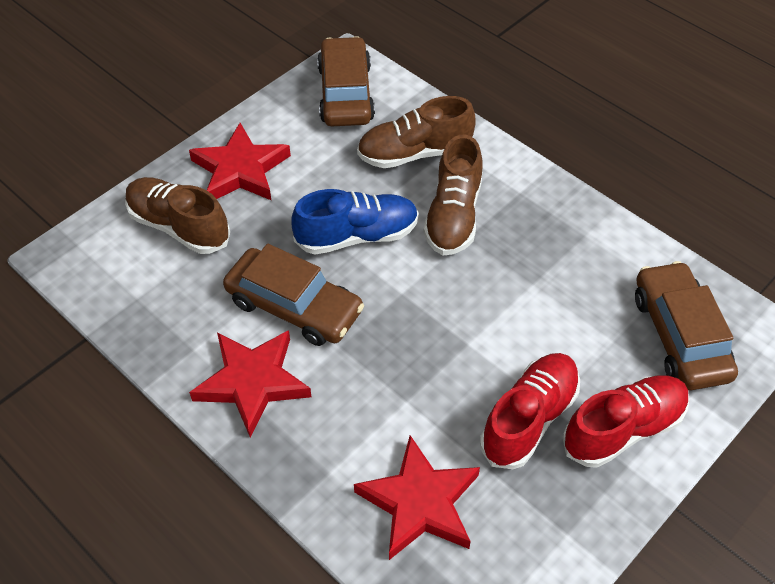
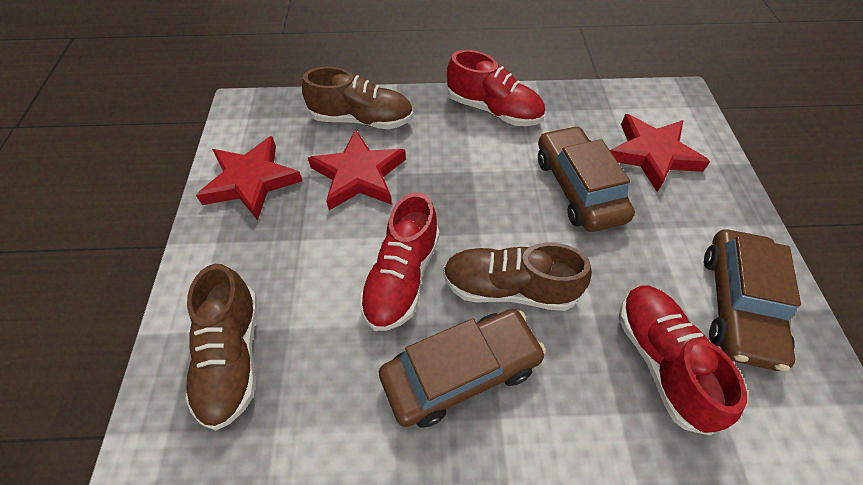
blue shoe: [291,189,419,254] = 1 -> none = 0
red shoe: [480,353,580,469] [563,375,690,468] = 2 -> [359,192,439,331] [447,50,545,126] [619,285,747,435] = 3

